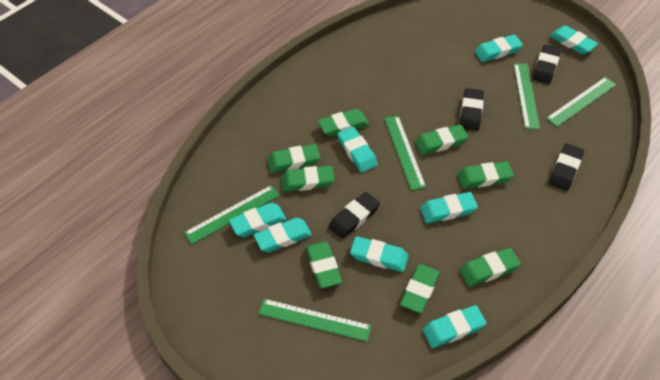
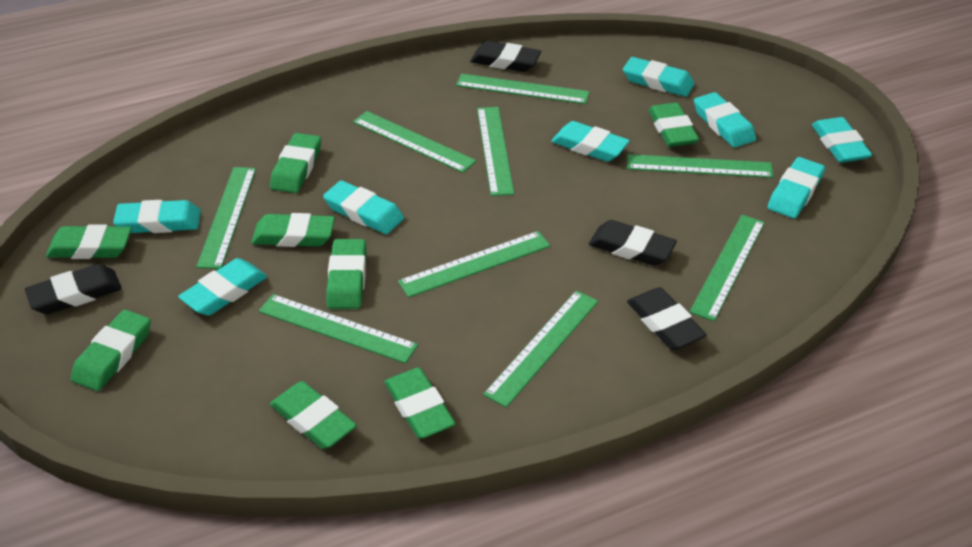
green ruler: [184,185,280,244] [258,299,372,341] [384,116,426,190] [514,63,540,129] [546,77,616,127] = 5 -> [196,167,256,269] [259,294,418,364] [353,111,476,173] [398,231,550,297] [456,74,590,104] [477,107,514,196] [483,290,598,408] [627,154,774,178] [690,215,765,321] = 9

